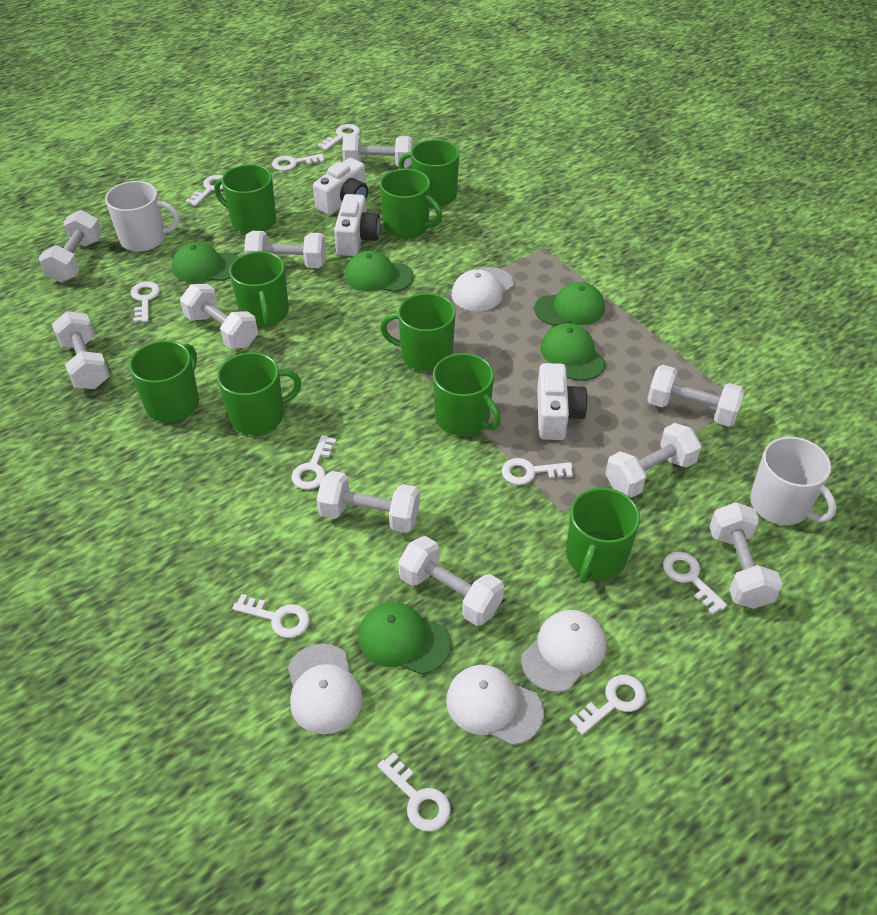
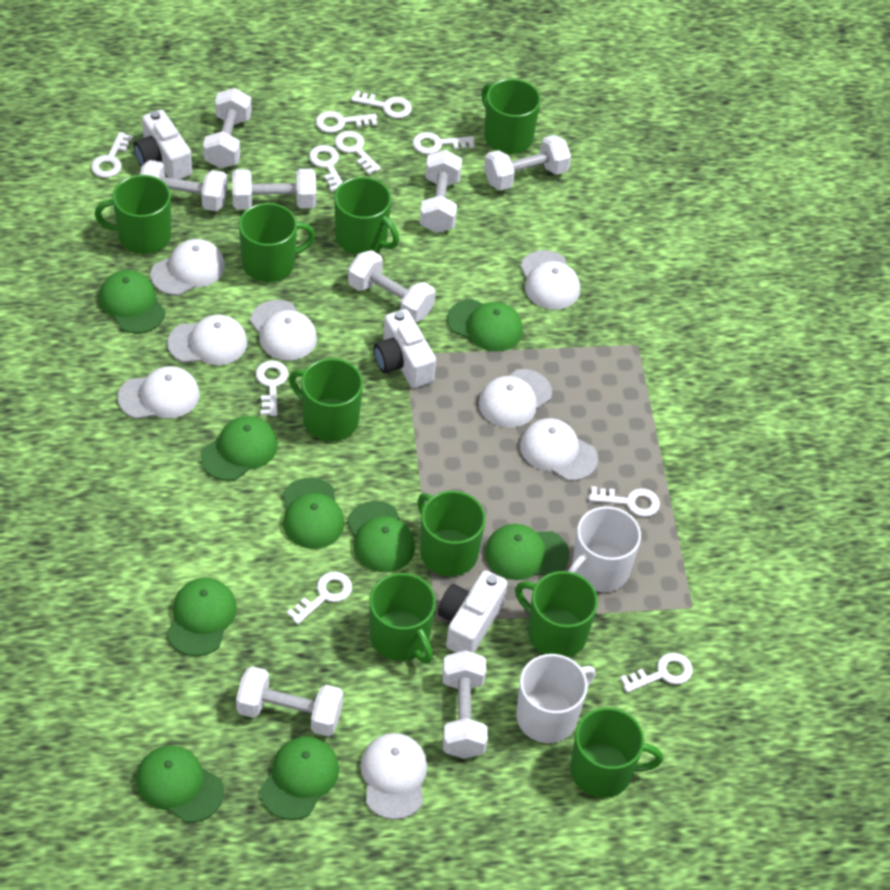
green cap: [172,242,238,283] [345,251,414,292] [358,602,451,674] [534,282,605,326] [540,323,606,381] = 5 -> [99,270,165,334] [136,746,224,823] [167,578,237,656] [201,416,278,481] [260,736,339,820] [282,478,345,549] [347,501,415,572] [447,299,523,352] [485,524,570,580] = 9
white cap: [288,644,363,734] [446,665,544,745] [452,267,514,311] [521,610,606,693] = 4 -> [118,366,199,419] [150,239,225,295] [167,315,247,365] [250,300,317,361] [360,733,427,820] [479,369,552,428] [520,250,580,310] [520,418,598,481] = 8
white dumbbell: [39,210,102,282] [52,311,110,389] [180,284,258,349] [244,231,326,268] [317,471,420,533] [342,134,413,167] [398,536,504,626] [605,423,702,498] [647,365,745,427] [709,502,782,609] = 10 -> [140,160,227,211] [203,88,252,169] [232,169,316,209] [236,666,343,736] [348,250,435,322] [420,150,462,233] [442,650,488,759] [484,135,571,191] = 8

